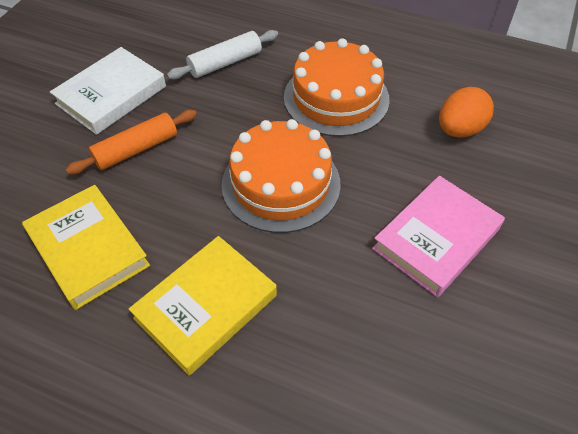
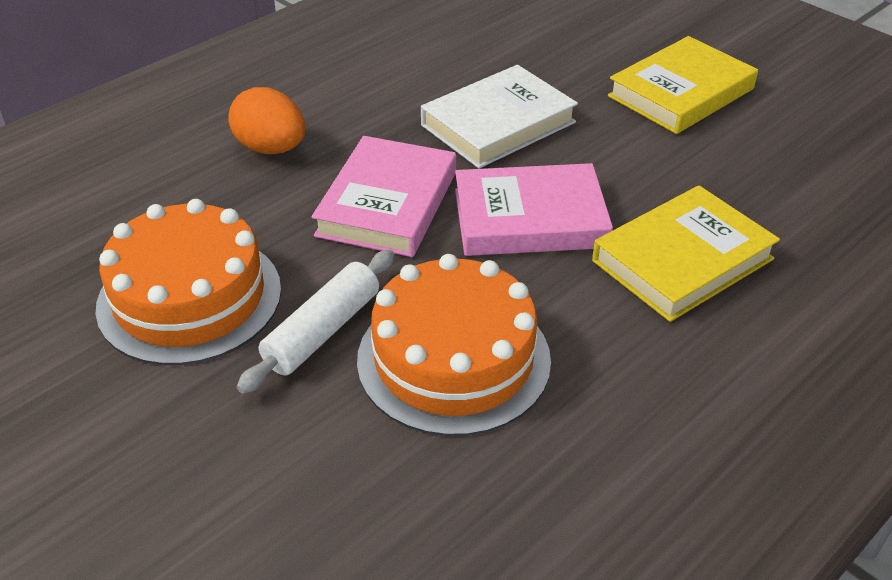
orange rolling pin: [66,110,197,175] = 1 -> none = 0
pink book: [372,176,505,297] = 1 -> [312,136,456,257] [455,163,613,256] = 2

